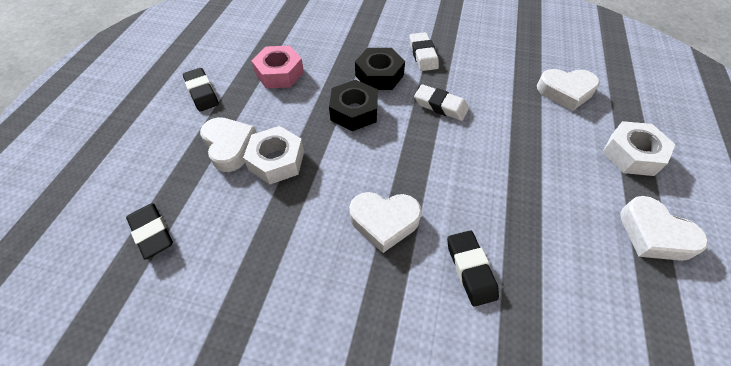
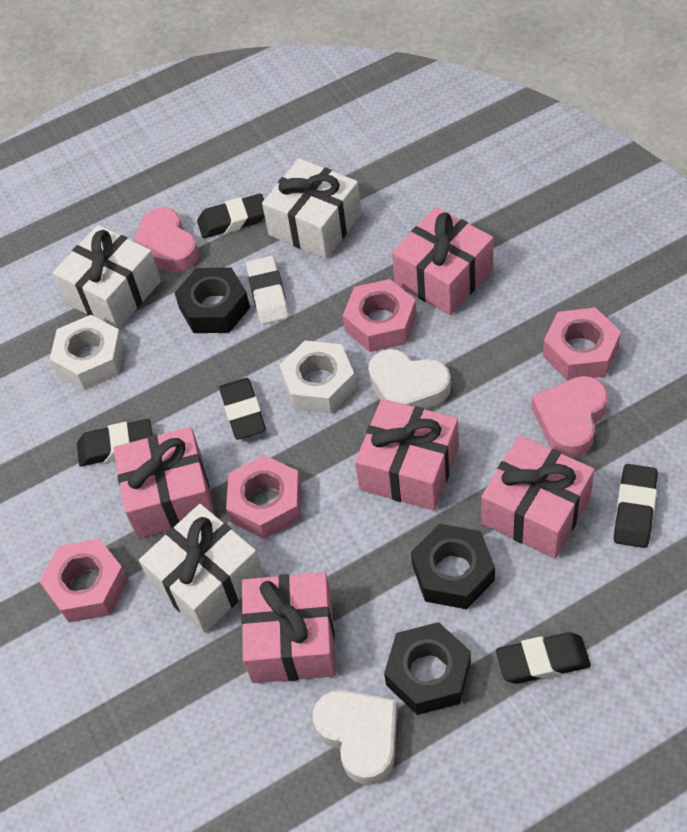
black eraser: [126,203,173,260] [183,68,219,111] [447,231,499,307] = 3 -> [77,419,152,466] [197,194,265,239] [219,378,266,440] [496,632,591,684] [614,464,658,548] = 5
black nut: [329,80,378,131] [355,48,405,90] = 2 -> [175,267,250,333] [384,622,471,715] [411,524,495,609] = 3
pink gift: none = 0 -> [113,427,215,538] [241,572,336,683] [355,399,459,511] [392,207,493,315] [481,435,595,559] = 5
pink heart: none = 0 -> [133,207,199,272] [531,376,608,458] = 2
pink nut: [251,46,304,88] = 1 -> [39,539,128,622] [226,455,301,539] [343,279,417,352] [543,308,621,381] = 4
white eraser: [409,32,439,71] [414,84,469,121] = 2 -> [246,256,289,324] = 1
white gift: none = 0 -> [53,225,161,329] [139,504,264,633] [262,158,362,259] = 3
white heart: [200,117,257,172] [349,192,422,253] [537,69,600,111] [620,196,708,261] = 4 -> [313,690,397,785] [368,349,451,409] = 2

